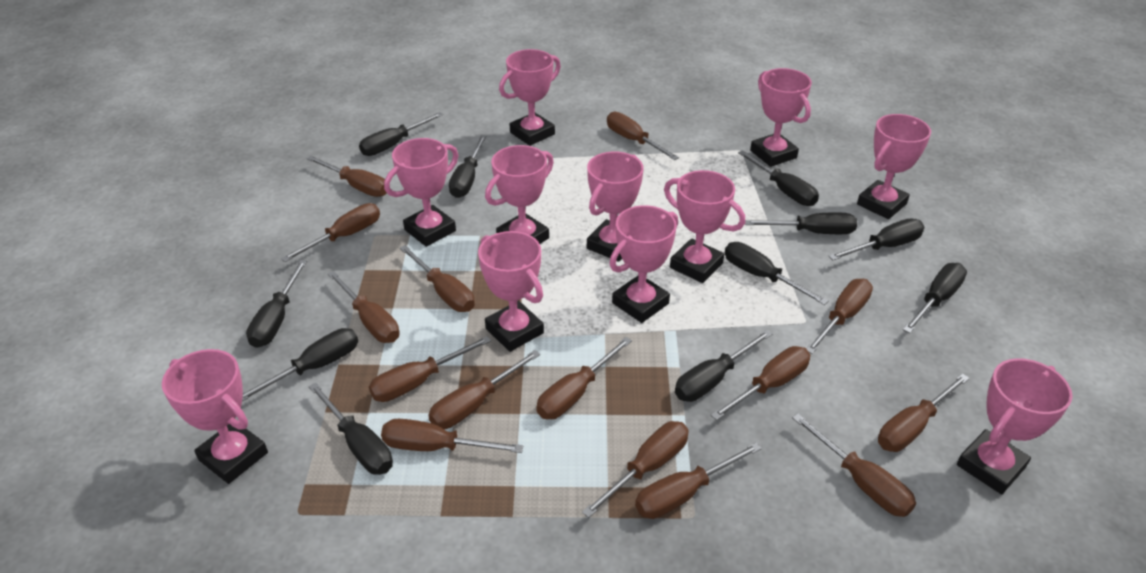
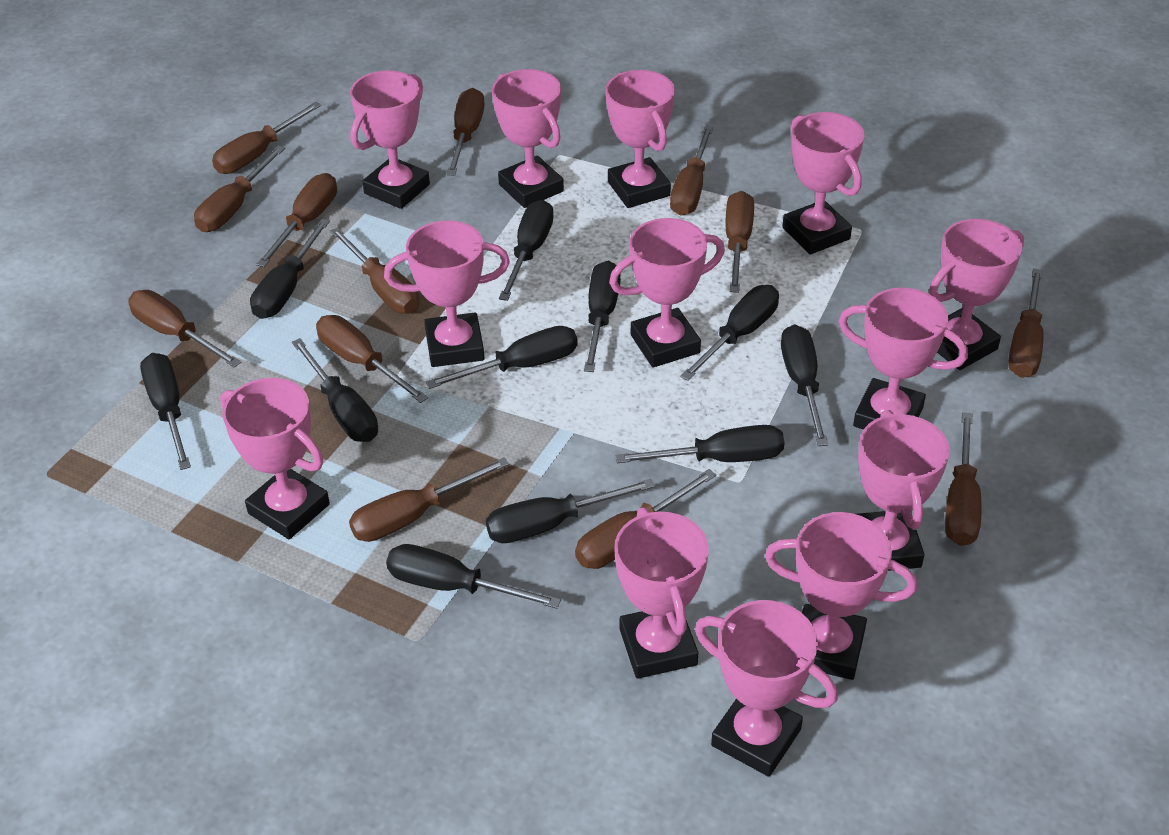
brown screwdriver: [281,203,380,262] [307,156,387,197] [328,271,400,343] [369,336,491,402] [381,419,523,453] [400,245,475,312] [428,350,540,429] [536,337,632,419] [582,421,689,518] [607,112,679,160] [635,443,762,519] [711,346,810,420] [792,414,916,517] [806,279,873,354] [878,374,970,452] = 15 -> [128,290,241,367] [194,145,285,232] [212,102,321,174] [256,173,337,267] [316,315,428,403] [330,227,419,314] [349,457,509,542] [447,88,485,176] [575,469,716,569] [670,125,714,216] [726,191,754,293] [945,412,982,546] [1008,268,1044,378] = 13
pink trophy: [162,349,268,484] [384,138,458,247] [478,231,544,352] [485,145,554,244] [499,49,561,146] [587,152,644,262] [609,205,678,323] [664,170,745,283] [750,68,812,167] [857,114,931,219] [957,358,1073,494] = 11 -> [220,378,330,539] [350,70,430,209] [384,220,510,367] [492,69,564,208] [605,70,675,208] [609,218,725,367] [614,507,709,679] [695,600,838,777] [765,512,917,680] [782,112,864,254] [839,288,968,430] [856,410,950,571] [929,219,1024,370] = 13

